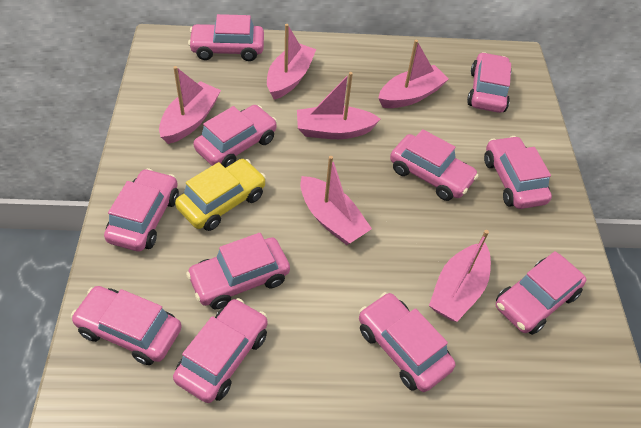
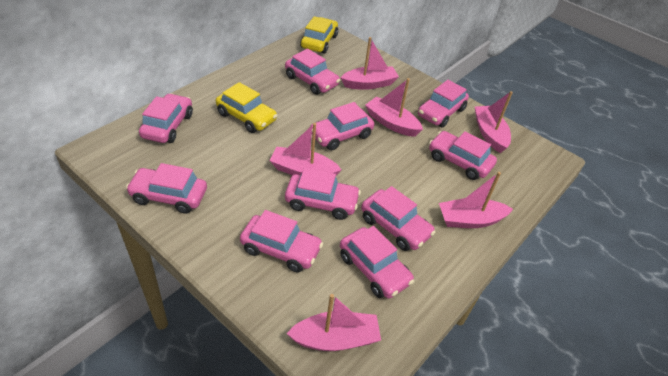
pink car: [71,286,182,365] [104,168,179,251] [173,298,268,403] [186,233,290,309] [188,14,264,61] [193,105,277,167] [359,292,455,392] [390,129,479,201] [467,52,512,113] [484,136,552,209] [496,251,586,335] = 11 -> [126,163,207,214] [139,93,193,143] [240,210,323,272] [285,49,340,95] [285,167,361,220] [309,102,374,150] [340,226,414,299] [361,186,435,251] [418,80,469,128] [429,131,497,180] = 10
yellow car: [175,159,266,231] = 1 -> [216,82,278,133] [300,16,338,54] = 2

